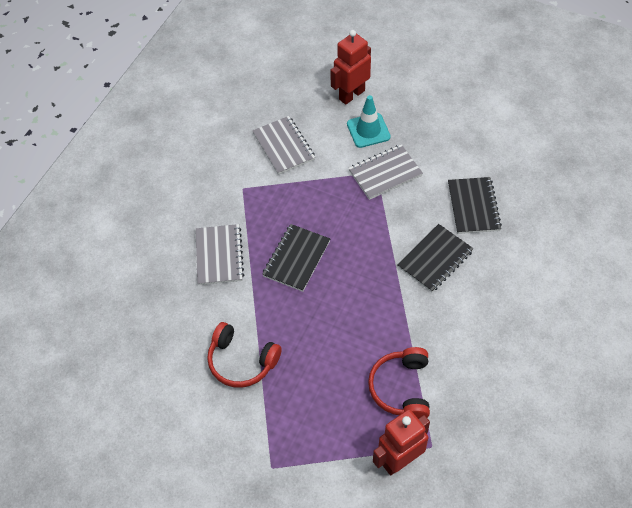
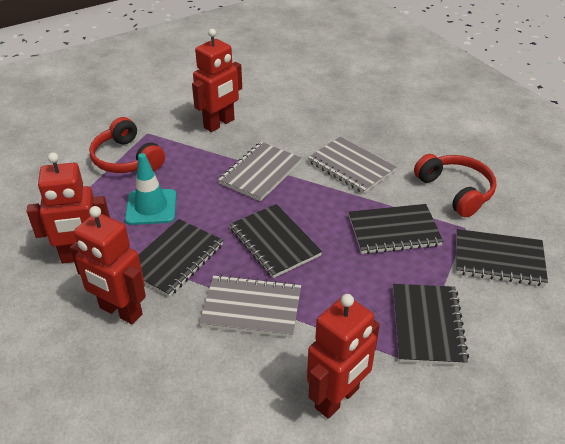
black notebook: [262,224,330,292] [397,224,474,292] [448,177,502,234] = 3 -> [138,219,223,297] [230,204,322,278] [349,204,443,254] [393,284,469,366] [456,229,548,286] = 5
red robot: [330,30,371,105] [373,409,430,476] = 2 -> [27,152,110,263] [70,206,146,324] [192,29,242,132] [307,294,380,419] = 4

